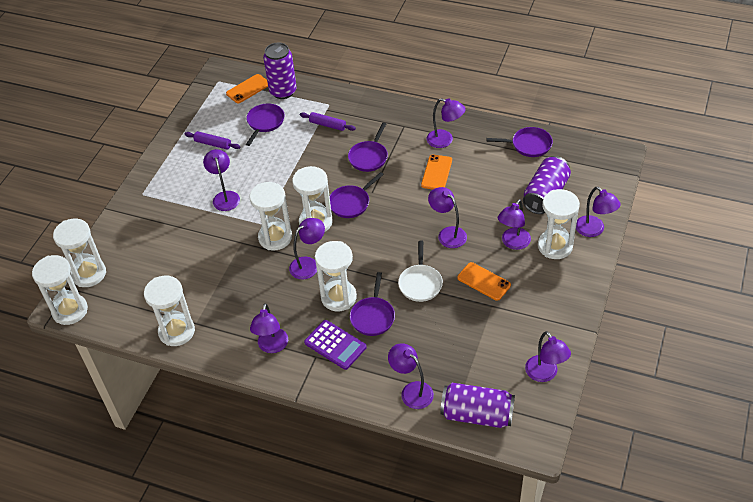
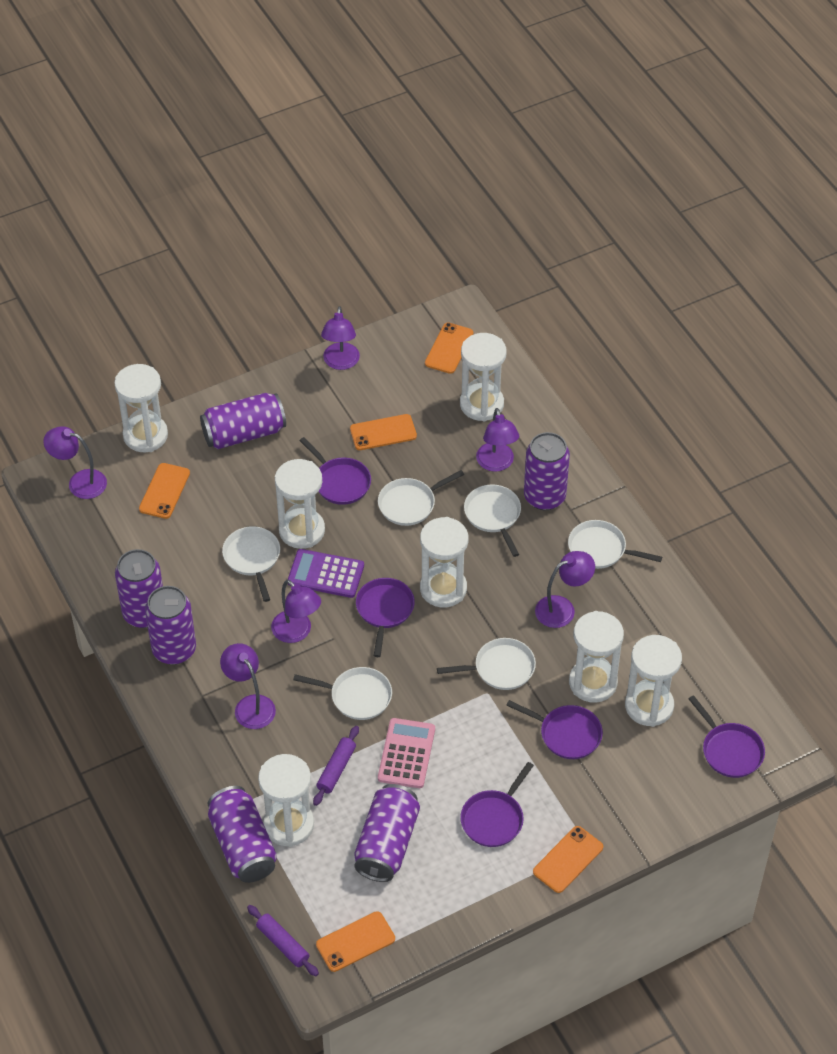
orange phone: [226,74,268,103] [421,155,452,189] [457,262,511,301] = 3 -> [139,463,190,519] [316,911,395,972] [350,414,417,450] [425,323,473,374] [533,826,603,893] = 5
pink calculator: none = 0 -> [378,718,435,788] = 1
purple can: [263,43,297,99] [440,383,515,428] [523,156,571,214] = 3 -> [115,549,163,628] [145,586,196,665] [200,393,286,449] [207,786,277,883] [354,784,420,882] [524,432,570,510] = 6
purple lamp: [203,149,240,211] [250,303,288,353] [289,218,325,279] [388,343,434,409] [426,98,465,148] [428,187,467,248] [498,199,531,250] [525,331,571,382] [576,187,621,237] = 9 -> [43,426,107,499] [220,643,276,729] [271,580,321,643] [321,306,360,370] [476,408,519,472] [535,551,595,628] = 6
white pan: [398,240,443,302] = 1 -> [222,526,280,602] [293,667,392,720] [378,470,464,526] [437,638,536,690] [464,484,521,557] [568,520,662,569] = 6

